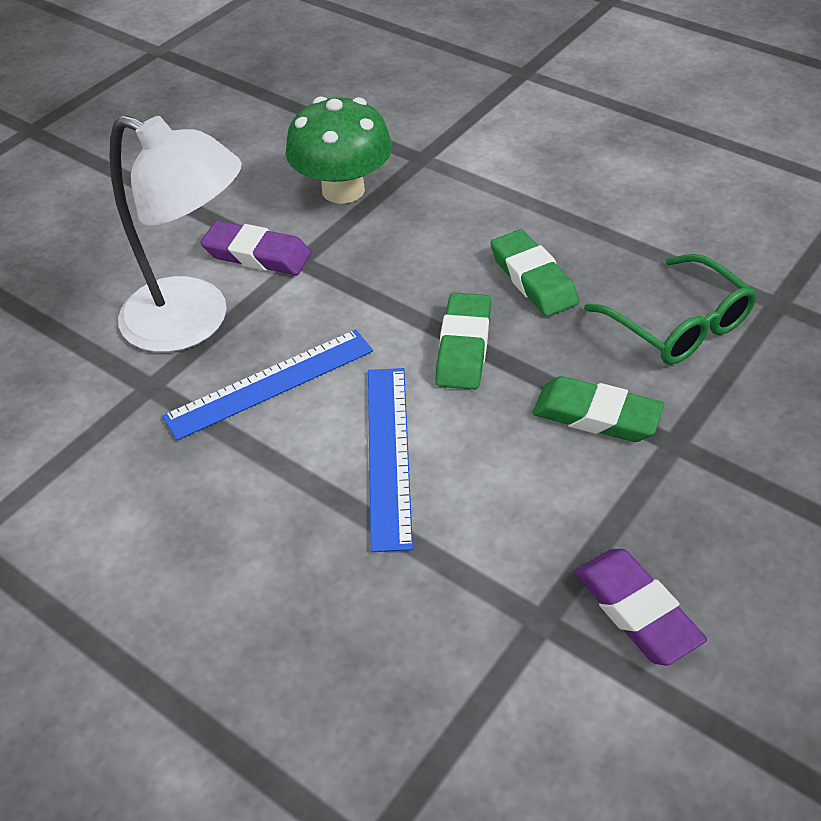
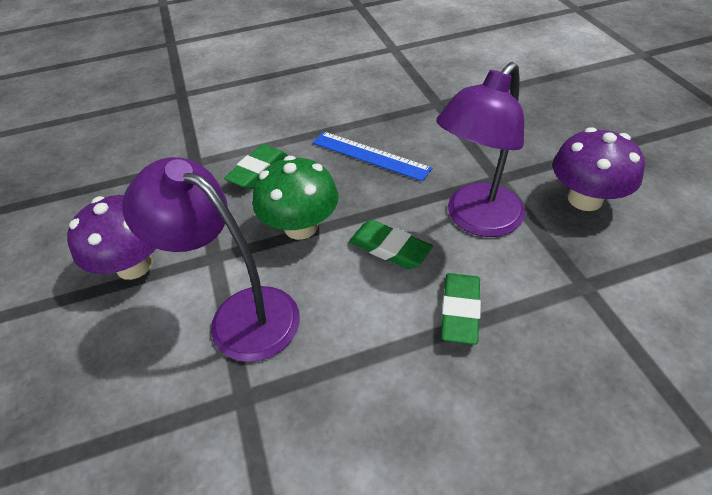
blue ruler: [162,329,373,441] [368,368,413,552] = 2 -> [312,132,432,181] = 1
green glasses: [584,254,757,365] = 1 -> none = 0
purple eraser: [200,221,312,275] [575,549,707,666] = 2 -> none = 0
purple lamp: none = 0 -> [122,157,300,362] [436,62,525,237] = 2
purple mushroom: none = 0 -> [67,195,156,280] [553,127,645,211] = 2
white lamp: [109,115,242,352] = 1 -> none = 0

